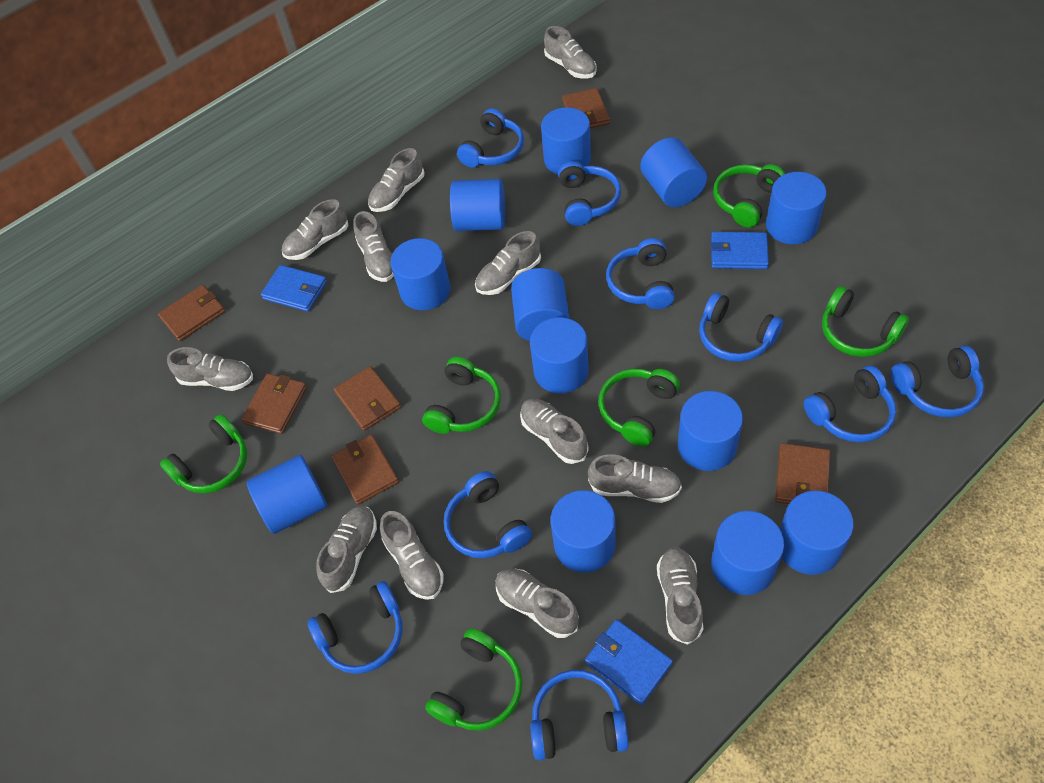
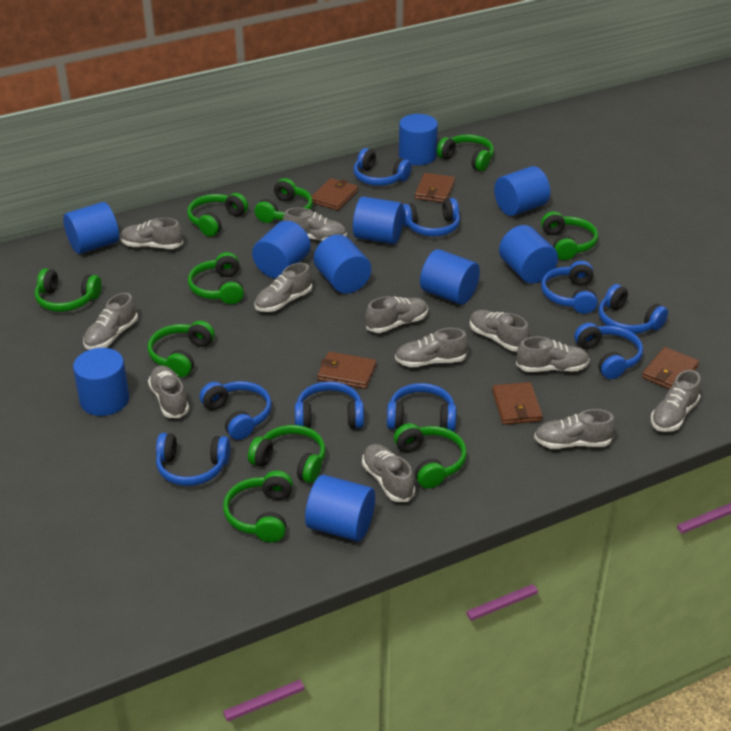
blue cylinder: [247,455,327,534] [391,238,450,310] [450,179,505,231] [511,268,570,341] [530,317,589,393] [541,107,591,174] [551,490,616,573] [640,138,707,207] [678,391,743,471] [711,511,784,595] [766,172,827,244] [780,491,854,575] = 12 -> [63,202,119,254] [73,348,129,416] [252,221,311,278] [305,475,375,542] [314,235,371,294] [353,196,404,244] [399,114,438,165] [420,249,480,305] [494,166,550,216] [499,225,558,283] = 10
blue wallet: [261,265,327,312] [585,619,673,705] [711,232,769,269] = 3 -> none = 0
brown wallet: [158,285,225,341] [241,373,307,434] [331,434,399,505] [334,366,401,431] [562,88,610,128] [775,443,830,504] = 6 -> [311,178,358,210] [317,352,376,389] [415,173,455,203] [492,382,543,425] [642,347,699,389] = 5
green headphones: [160,414,247,493] [422,357,501,434] [425,629,523,731] [598,369,680,447] [713,164,785,227] [822,286,909,357] = 6 -> [35,269,102,312] [148,320,215,377] [187,193,248,237] [188,252,244,304] [223,471,293,542] [248,425,326,483] [255,178,313,223] [394,423,467,489] [437,134,494,171] [541,211,598,260] = 10

